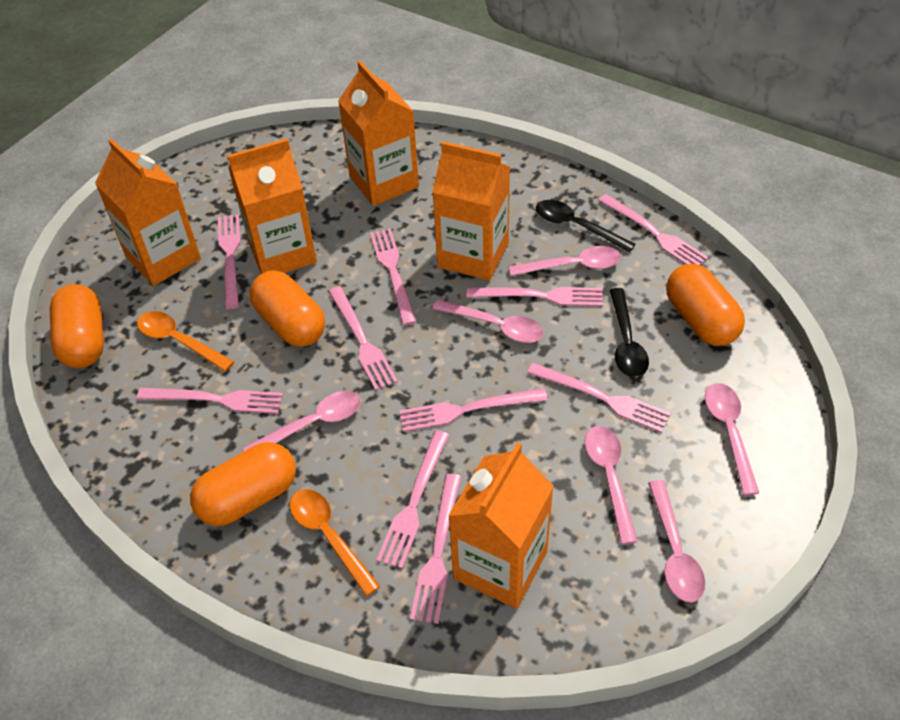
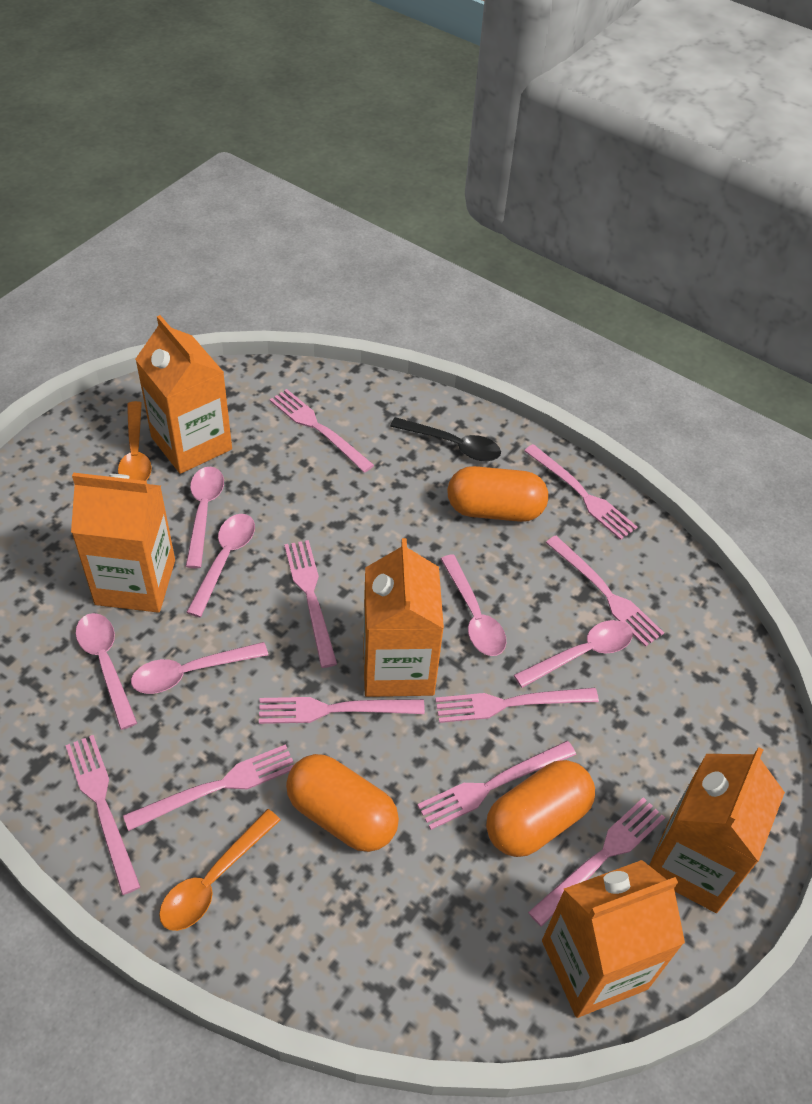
black spoon: [536,200,636,252] [610,288,649,377] = 2 -> [390,417,501,462] = 1
orange capsule: [50,284,104,368] [190,442,296,526] [250,270,325,347] [666,264,745,346] = 4 -> [286,754,399,852] [447,466,548,522] [486,760,595,857] = 3

